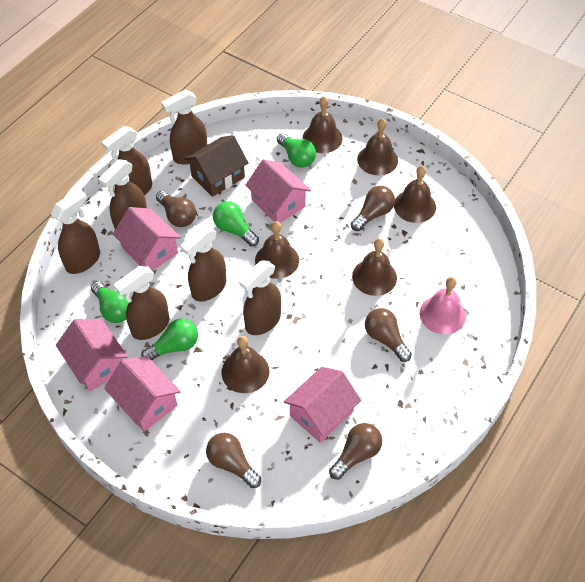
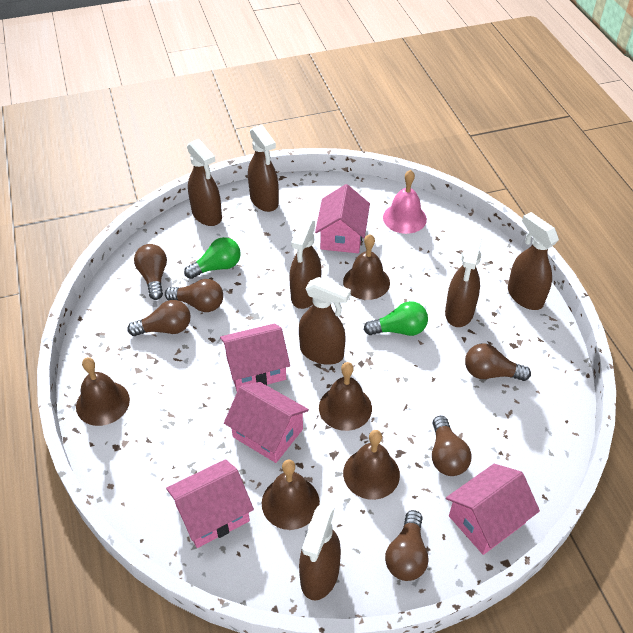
brown bell: [221,336,269,393] [255,221,299,279] [302,96,342,153] [352,238,397,296] [357,118,398,175] [394,166,436,223] = 6 -> [76,357,130,426] [262,459,320,530] [319,362,372,431] [343,234,390,300] [343,430,400,500] = 5
brown house: [185,135,249,197] = 1 -> none = 0
brown light bulb: [156,191,196,227] [206,433,261,488] [329,423,382,480] [351,186,395,231] [365,308,412,362] = 5 -> [128,300,191,336] [134,244,167,300] [165,279,223,312] [385,510,428,581] [432,416,472,476] [465,343,531,381] = 6
green light bulb: [91,281,128,323] [141,318,198,360] [213,201,259,247] [277,133,316,168] = 4 -> [184,237,241,279] [364,301,428,336] = 2

